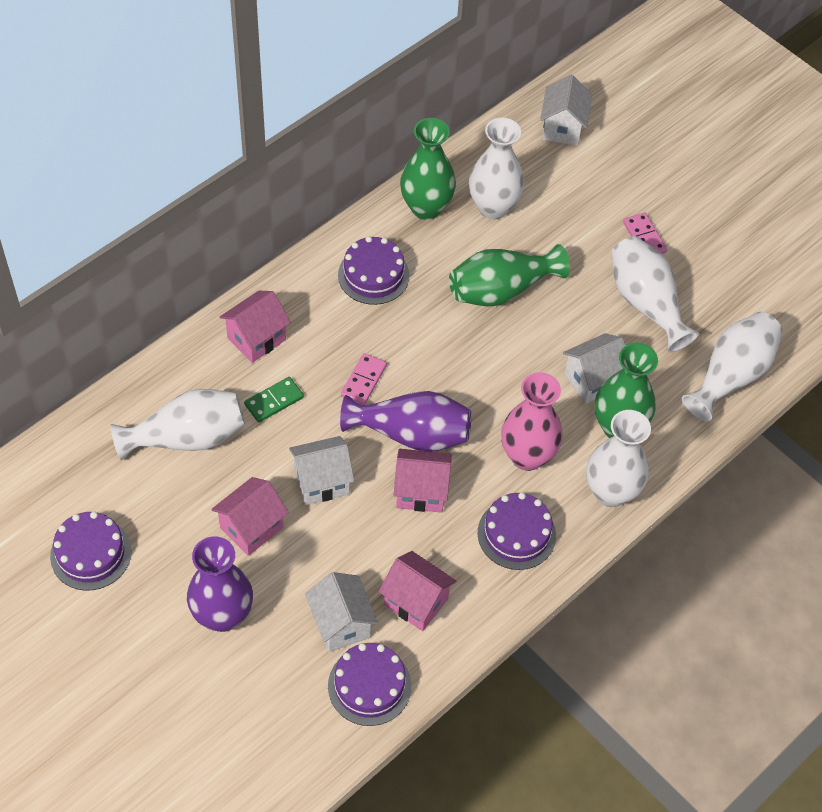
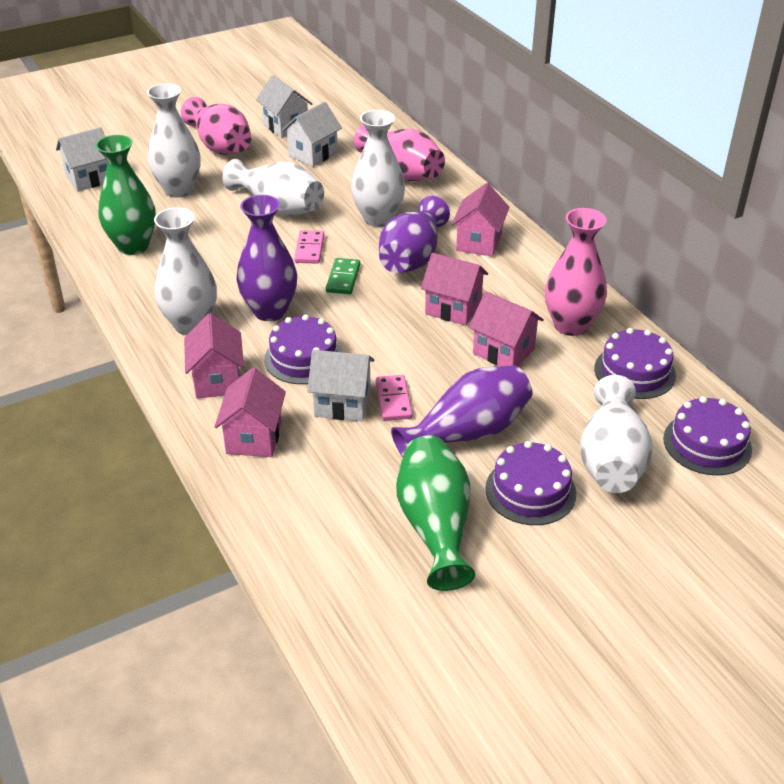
green vase: [400,118,456,220] [449,244,570,307] [595,343,658,438] = 3 -> [95,135,156,255] [396,435,475,591] = 2
pink house: [211,477,289,556] [220,291,291,363] [379,551,456,631] [394,449,452,513] = 4 -> [184,313,244,399] [214,368,286,457] [421,253,488,326] [452,183,510,257] [469,292,544,366] = 5
pink vase: [501,372,563,471] = 1 -> [181,97,251,155] [354,124,445,181] [545,208,607,336] = 3
purple vase: [187,536,253,632] [340,391,471,452] = 2 -> [236,195,297,321] [379,196,450,273] [391,365,532,457] = 3

